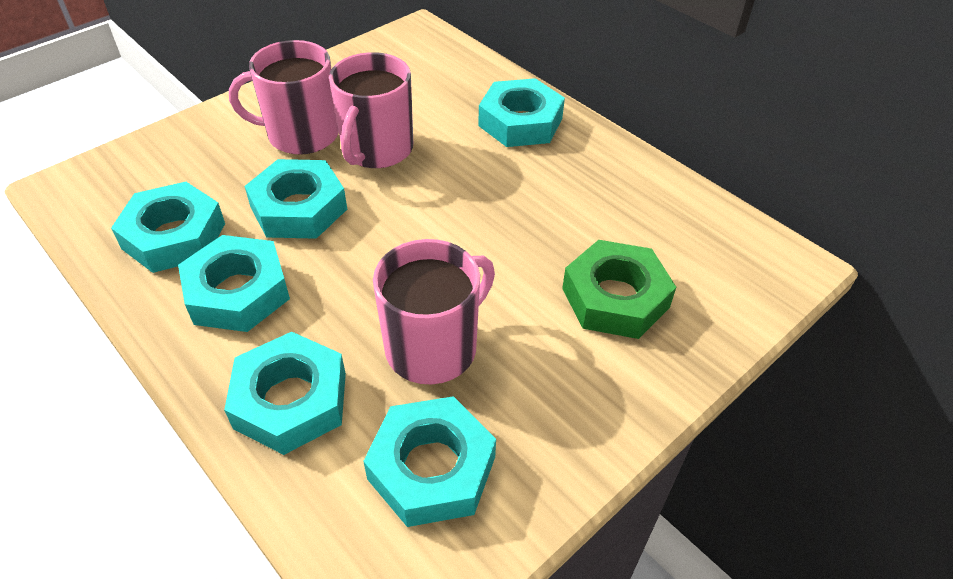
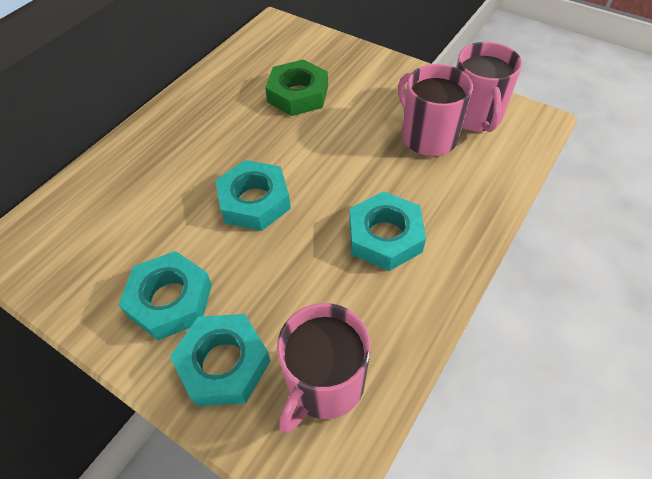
turquoise nut: [111,182,225,273] [178,235,290,332] [224,332,346,455] [245,159,347,239] [363,396,496,527] [478,78,565,147] = 6 -> [119,251,212,340] [170,314,271,406] [215,160,291,231] [350,191,426,271] = 4

